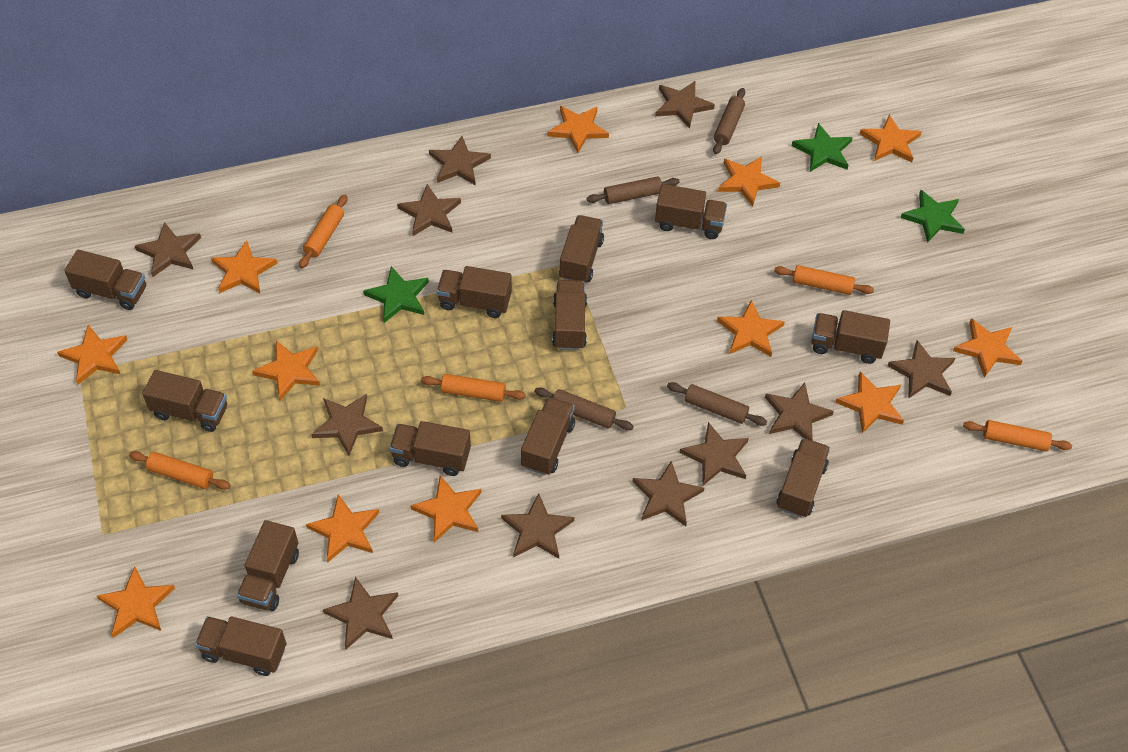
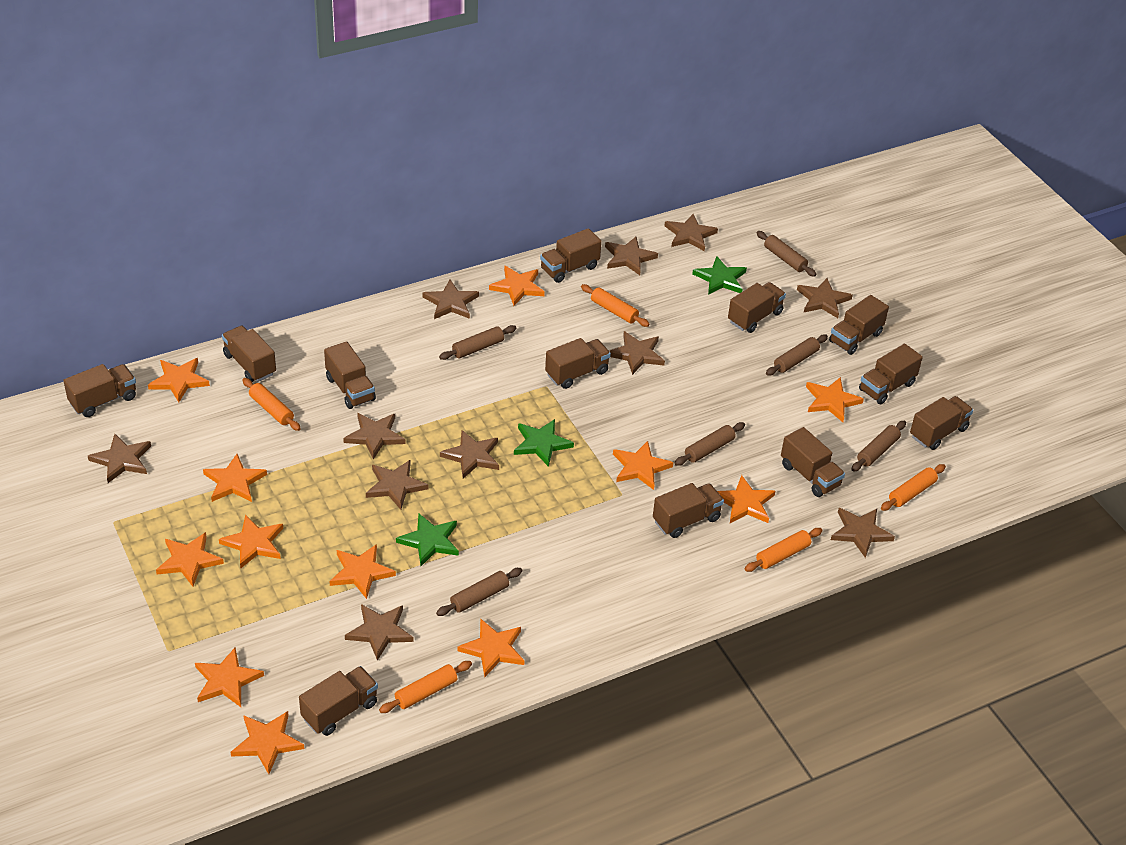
brown rolling pin: [534,387,634,430] [586,176,680,204] [667,382,767,426] [713,88,745,154] = 4 -> [436,568,523,616] [439,325,517,360] [675,422,745,466] [756,231,816,277] [766,335,828,376] [851,421,906,472] = 6

